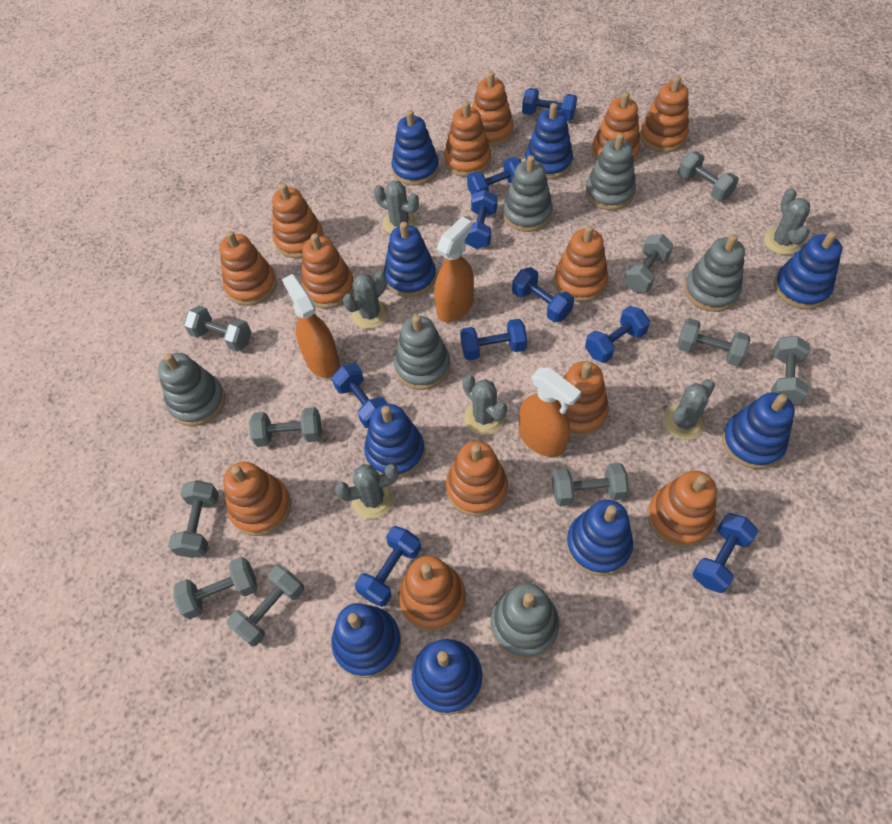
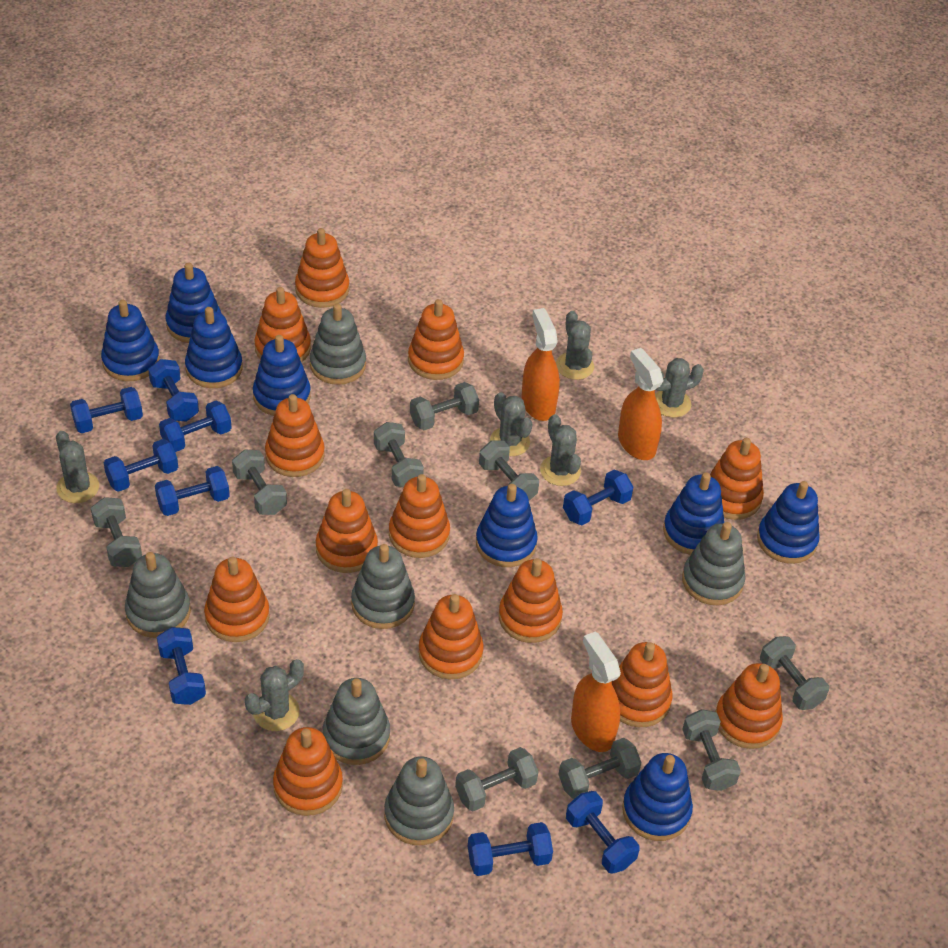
blue stacking toy: [331,603,401,678] [364,404,425,478] [384,222,436,297] [391,110,439,185] [412,639,482,715] [525,103,573,179] [566,500,633,576] [722,392,795,469] [774,231,842,309] = 9 -> [101,300,160,381] [166,262,221,343] [185,307,243,388] [253,335,311,416] [476,484,538,567] [622,753,693,841] [663,472,724,555] [757,481,820,564] = 8
grey dumbbell: [168,480,219,558] [173,557,257,619] [184,306,252,352] [227,565,304,647] [249,407,322,447] [552,463,629,506] [623,234,673,292] [677,318,750,366] [678,152,739,201] [771,336,810,404] = 10 -> [91,497,142,567] [232,449,287,515] [374,422,424,487] [410,382,479,430] [455,747,538,811] [479,441,539,501] [558,738,642,799] [682,709,741,791] [760,636,829,710] = 9

